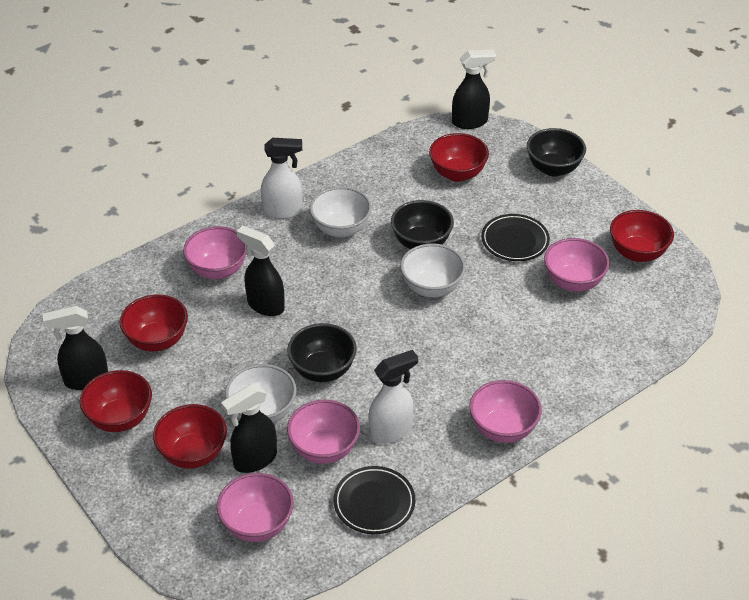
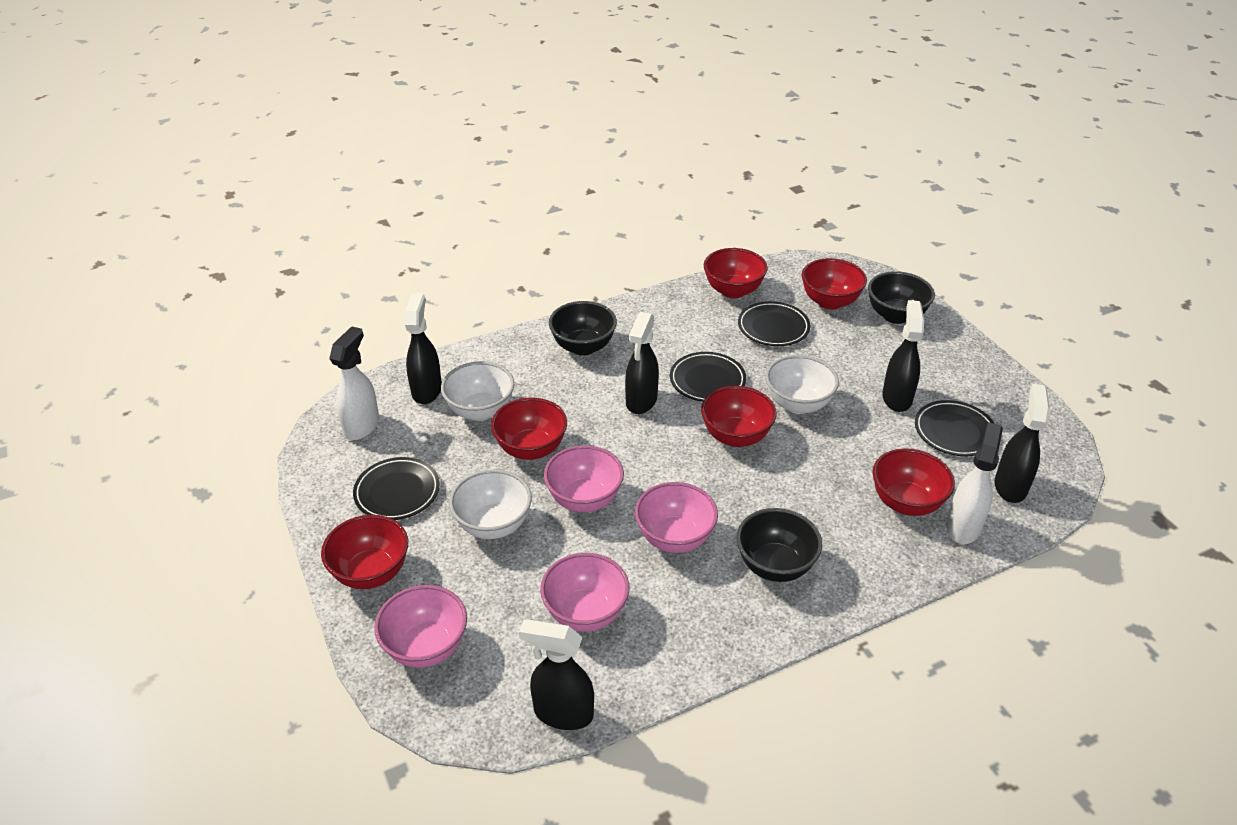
black plate: [334,466,415,534] [481,214,550,261] = 2 -> [353,457,440,520] [670,352,746,402] [738,301,810,346] [915,400,995,456] = 4
black spray bottle: [43,306,108,390] [221,384,277,473] [236,226,285,316] [452,50,496,129] = 4 -> [405,293,442,404] [519,619,594,730] [625,312,659,414] [882,300,924,412] [994,384,1050,503] = 5
pink bowl: [183,226,247,279] [217,473,294,542] [287,400,360,464] [469,380,542,443] [544,238,609,292] = 5 -> [374,585,467,668] [540,553,629,632] [544,445,624,512] [635,482,718,553] = 4
red bowl: [80,370,152,432] [120,294,188,352] [153,404,227,469] [429,133,489,182] [610,210,674,262] = 5 -> [321,515,408,589] [491,398,567,460] [701,386,777,447] [704,248,768,298] [802,258,867,310] [873,448,955,516] = 6

